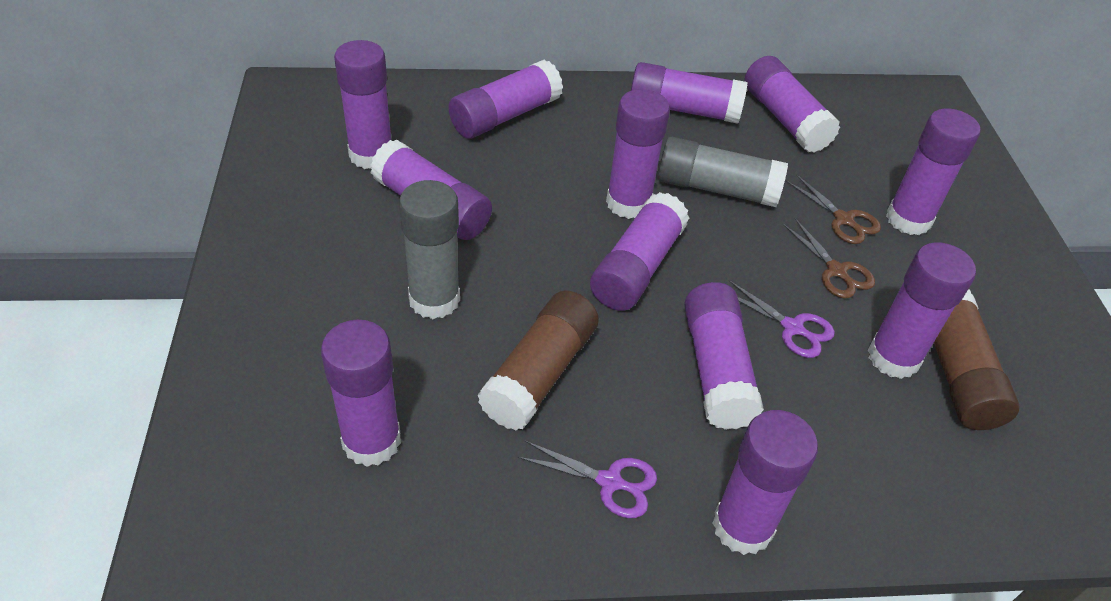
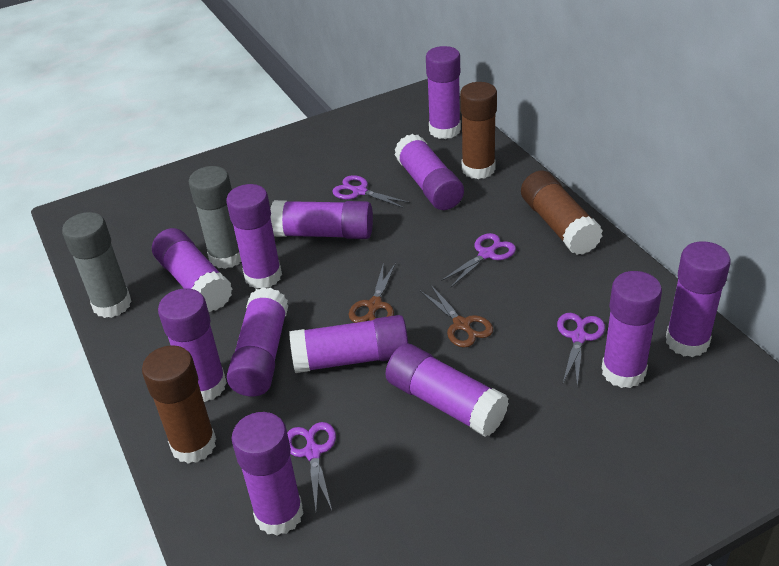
brown glue stick: [477,291,599,431] [934,289,1020,430] = 2 -> [142,345,216,464] [460,82,497,179] [521,170,603,255] = 3
purple scissors: [518,441,657,518] [728,280,835,358] = 2 -> [287,422,336,510] [332,175,410,209] [441,233,516,287] [557,313,605,386] = 4

